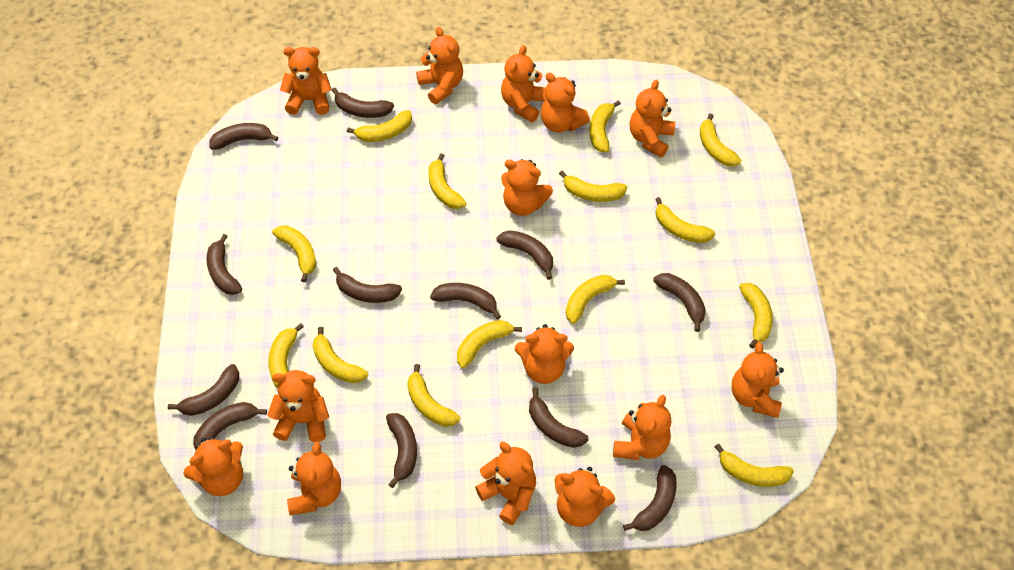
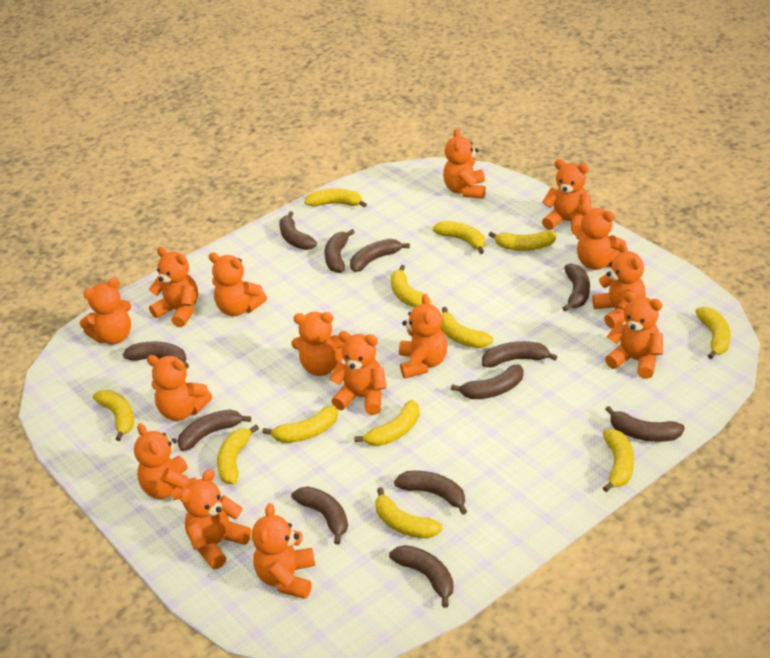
orange teddy bear: [183,437,243,496] [267,370,329,442] [280,47,332,115] [287,442,341,516] [416,27,463,104] [475,442,536,525] [501,45,546,122] [501,159,553,216] [515,324,574,384] [541,72,590,132] [555,467,615,527] [613,395,671,460] [630,80,675,157] [731,342,784,418] = 14 -> [80,278,131,344] [134,423,196,501] [147,355,212,421] [149,247,198,327] [180,469,251,569] [209,253,267,316] [252,503,315,599] [292,312,344,376] [329,331,387,415] [399,294,447,378] [443,128,486,199] [542,159,592,235] [576,205,626,270] [592,242,646,328] [605,291,663,379] = 15
yellow banana: [268,323,304,388] [272,226,316,282] [313,327,368,383] [347,110,412,142] [407,364,460,427] [428,153,466,209] [457,320,522,368] [559,171,627,202] [566,275,625,324] [589,100,621,152] [655,197,715,243] [700,113,741,167] [715,444,794,487] [739,283,773,349] = 14 -> [93,390,134,441] [217,425,259,484] [262,406,338,443] [304,188,367,207] [354,400,420,446] [375,487,443,539] [391,265,432,308] [433,221,485,254] [440,307,493,348] [489,231,557,251] [603,429,634,492] [695,307,731,359] = 12

